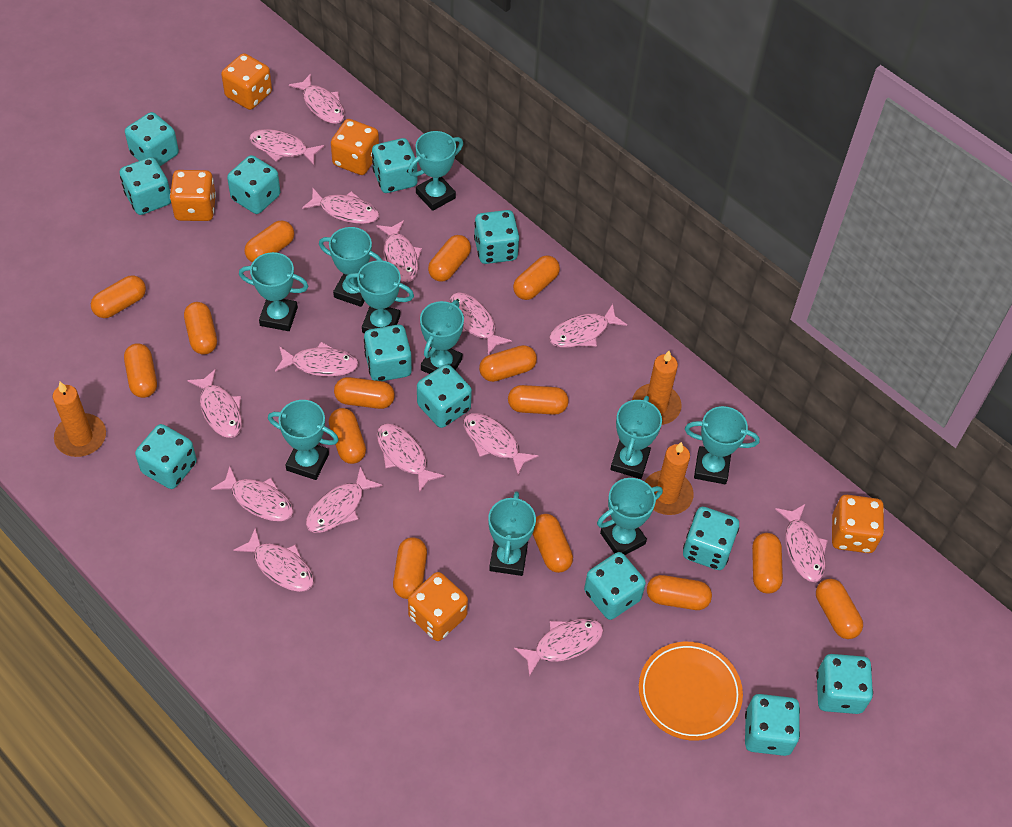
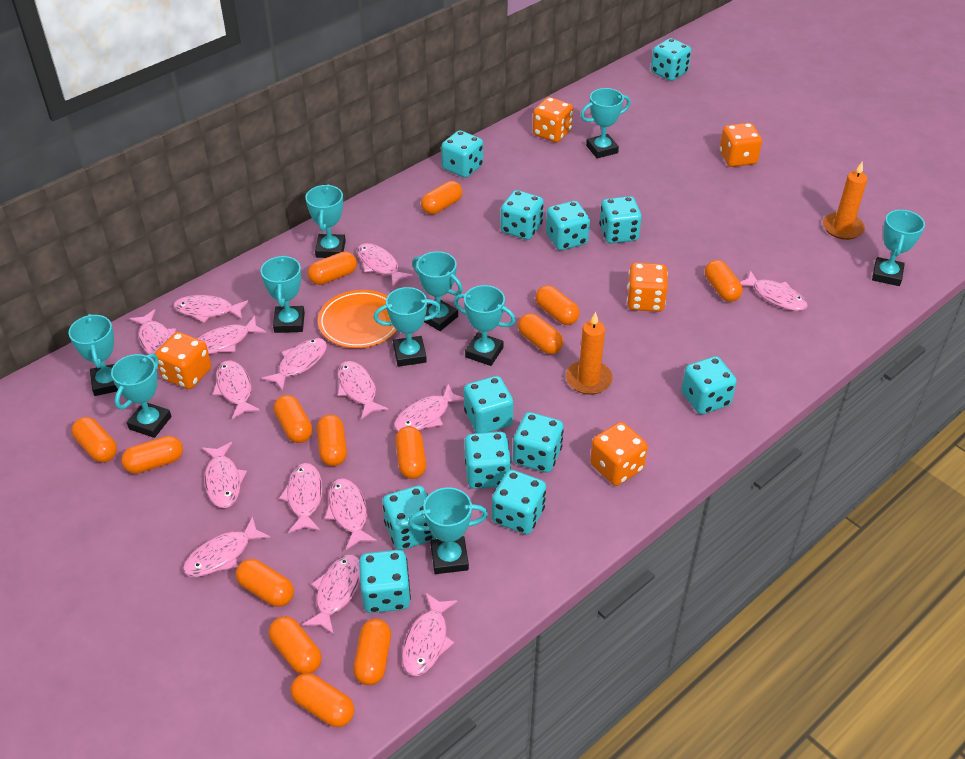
orange candle: [53,382,106,457] [632,351,682,425] [645,442,694,515] = 3 -> [566,312,613,395] [823,162,867,240] = 2
orange capsule: [91,276,146,318] [124,343,157,398] [184,302,217,355] [244,220,294,263] [329,408,366,464] [334,377,395,409] [393,537,427,599] [428,235,471,282] [479,345,537,382] [508,385,569,415] [513,255,560,300] [533,514,573,573] [647,575,712,610] [752,533,783,594] [816,579,863,639] = 15 -> [72,417,117,463] [121,436,183,474] [236,559,294,607] [269,616,322,674] [274,395,313,443] [290,673,354,727] [308,251,357,285] [317,414,347,466] [353,619,391,685] [395,426,426,479] [421,181,462,215] [518,313,563,354] [535,285,579,325] [705,260,743,302] = 14

